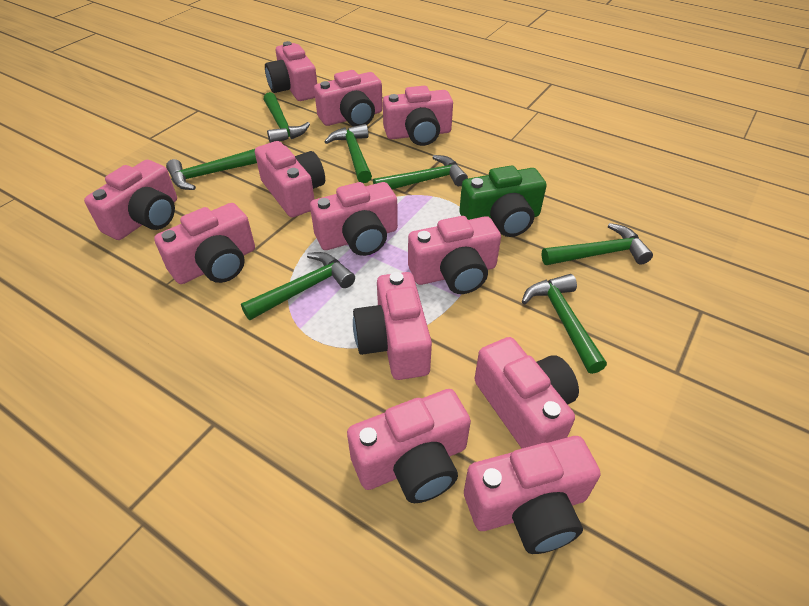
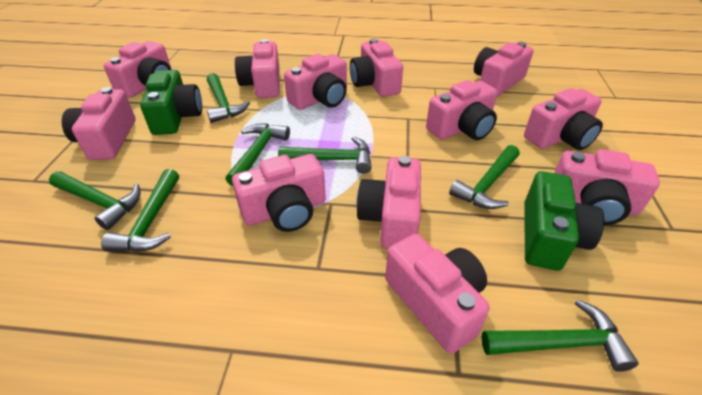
green camera: [459,165,547,237] = 1 -> [140,70,202,135] [524,171,604,271] = 2

